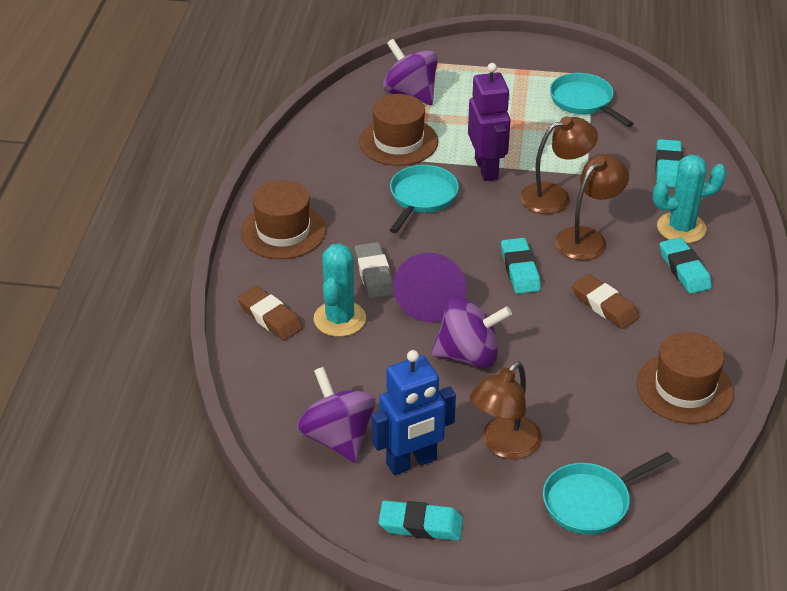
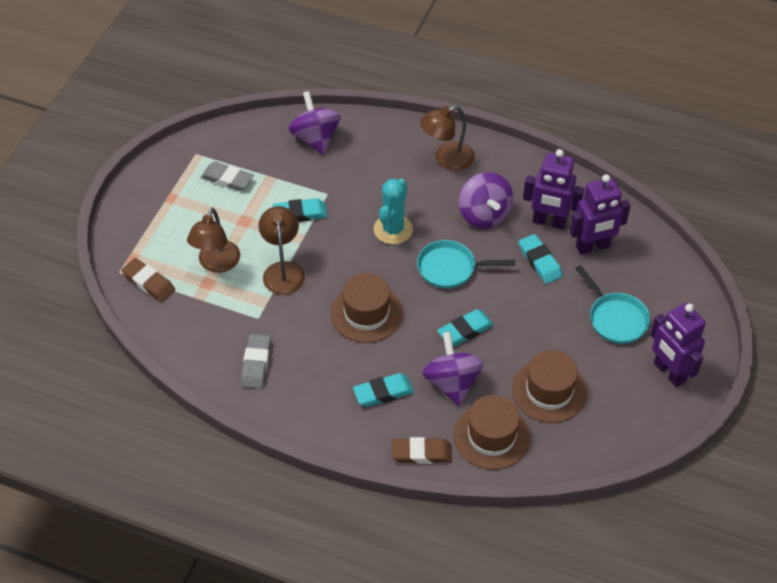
blue robot: [372,350,456,475] = 1 -> none = 0
grey eraser: [355,242,394,299] = 1 -> [201,161,254,191] [241,334,271,389] = 2
purple cone: [393,253,467,322] = 1 -> none = 0
purple robot: [468,63,510,181] = 1 -> [523,149,585,229] [569,174,631,255] [650,303,706,387] = 3
turquoise cactus: [314,243,366,337] [653,155,727,243] = 2 -> [374,179,413,244] = 1
turquoise pan: [389,165,459,233] [543,452,673,535] [550,73,634,127] = 3 -> [417,240,515,289] [575,265,650,344] = 2

